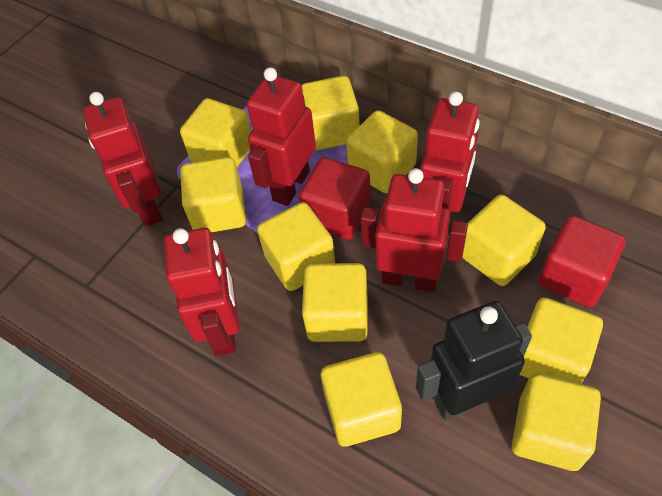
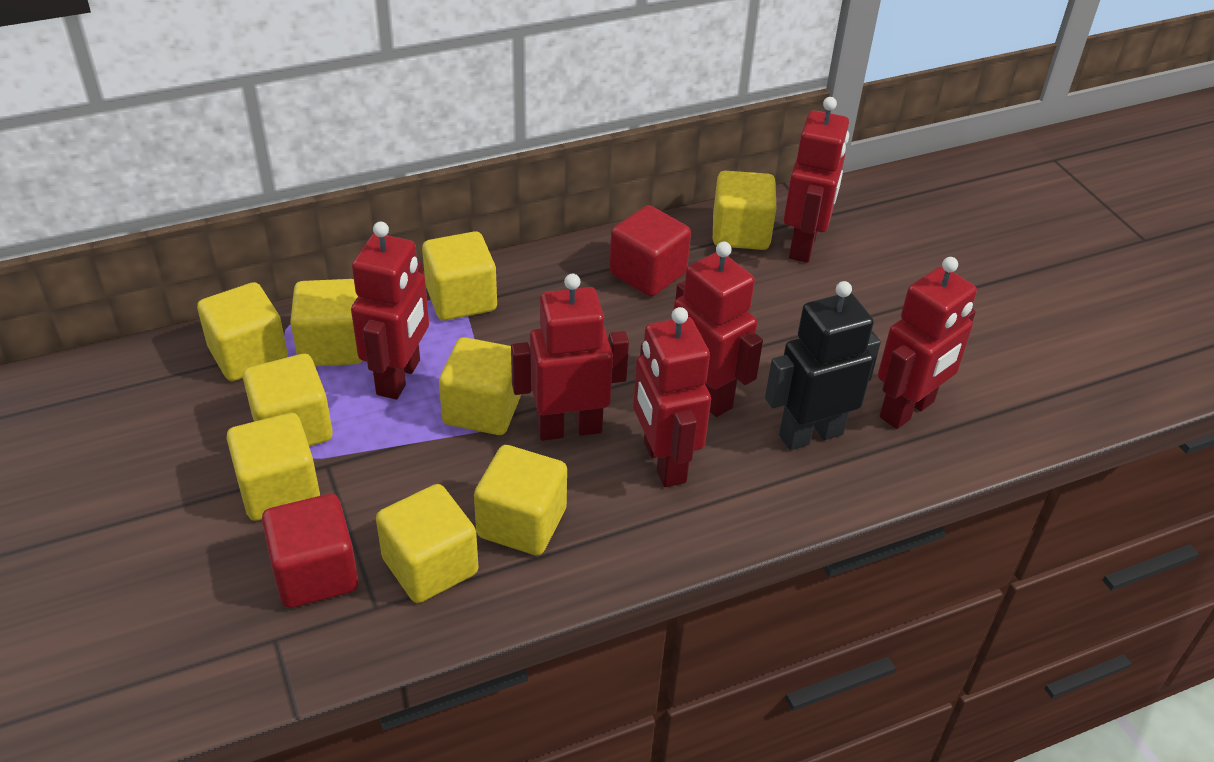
red robot: [83,92,163,227] [164,228,239,356] [247,67,316,206] [361,168,468,292] [420,91,480,218] = 5 -> [351,222,429,400] [511,274,629,441] [633,307,711,487] [674,242,763,417] [784,97,849,263] [878,257,977,429] = 6
yellow cube: [180,98,251,167] [180,157,246,232] [257,202,335,291] [301,76,360,150] [302,263,368,342] [321,352,402,447] [346,110,418,193] [462,195,546,286] [512,374,601,471] [520,298,603,384] = 10 -> [197,282,288,381] [226,413,320,521] [243,354,333,446] [290,279,362,366] [376,484,478,603] [422,231,497,321] [439,337,521,435] [474,445,567,555] [713,171,776,250] = 9

